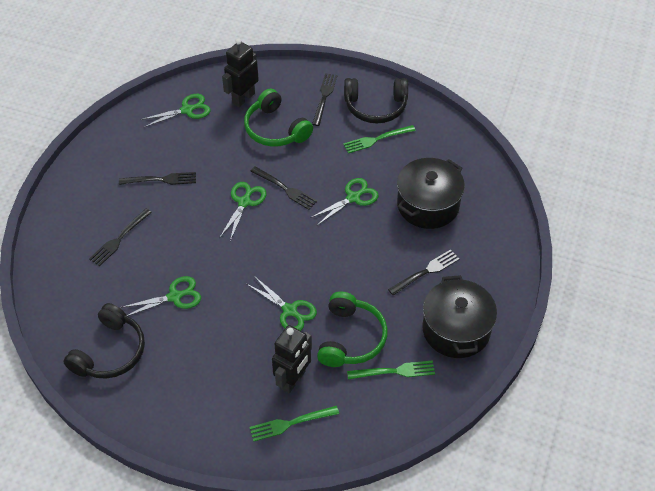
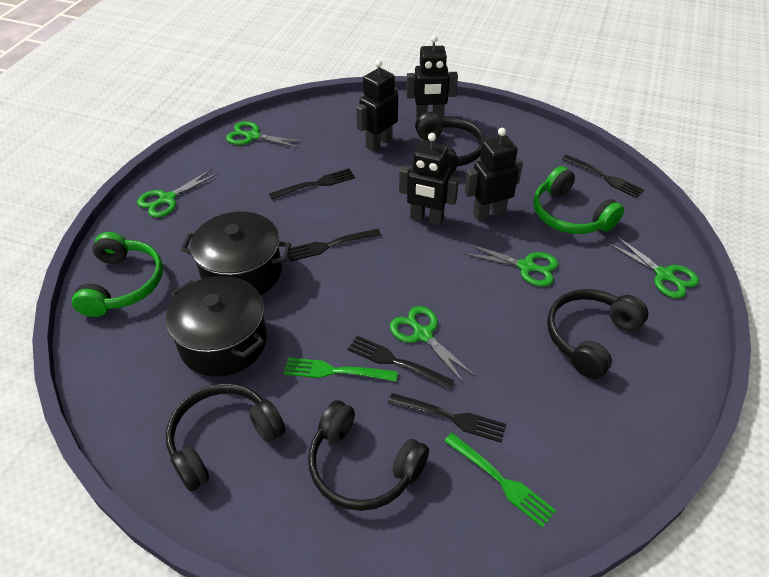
black headphones: [63,303,145,379] [344,78,408,123] = 2 -> [166,384,286,492] [308,400,429,511] [415,112,485,173] [547,289,648,379] = 4
black robot: [222,38,259,107] [272,325,312,393] = 2 -> [356,60,398,151] [399,133,459,225] [406,35,458,120] [464,128,523,220] = 4
green fork: [249,406,339,442] [343,125,416,153] [347,360,435,379] = 3 -> [284,357,398,381] [444,433,556,528] = 2

